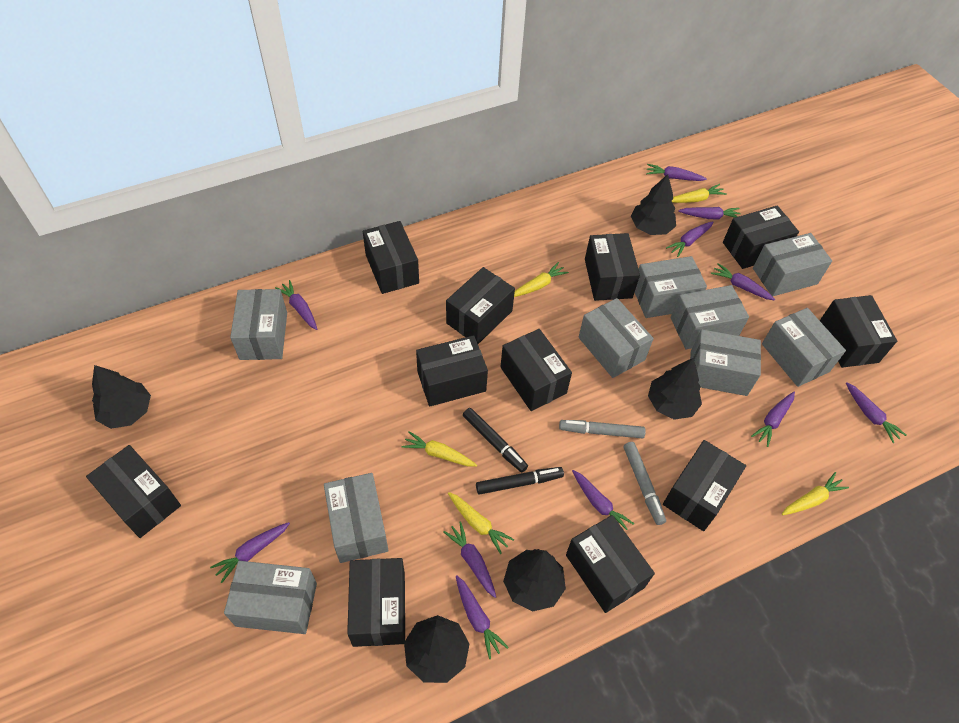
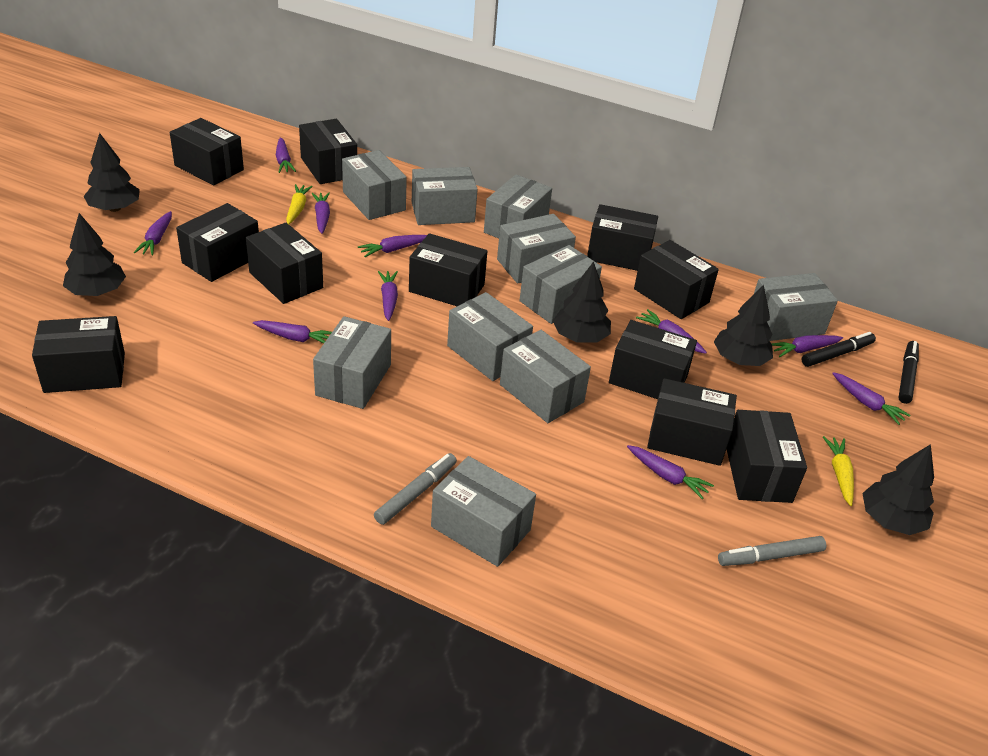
grey box: [224,561,317,634] [230,289,287,360] [324,473,389,563] [579,298,654,378] [635,256,707,318] [670,285,749,349] [690,329,761,396] [753,233,832,296] [762,308,846,387] = 9 -> [313,316,391,409] [342,150,407,220] [412,167,478,225] [431,456,536,567] [447,292,533,381] [484,174,552,238] [497,214,576,284] [500,330,591,423] [519,245,602,324] [754,273,838,341] = 10
purple carrot: [210,522,290,583] [275,280,317,330] [443,521,496,598] [456,575,509,659] [572,470,634,530] [646,164,707,181] [666,221,713,257] [678,207,741,220] [711,263,775,300] [751,392,795,447] [846,382,906,443] = 11 -> [134,211,172,255] [253,320,332,343] [276,137,296,173] [312,193,330,234] [358,235,427,257] [378,271,398,321] [627,445,714,500] [636,309,707,354] [772,335,843,357] [832,372,911,425] = 10
yellow carrot: [401,431,477,467] [448,492,514,554] [514,262,569,297] [672,184,727,203] [782,472,849,515] = 5 -> [286,184,313,224] [823,436,854,506] = 2

